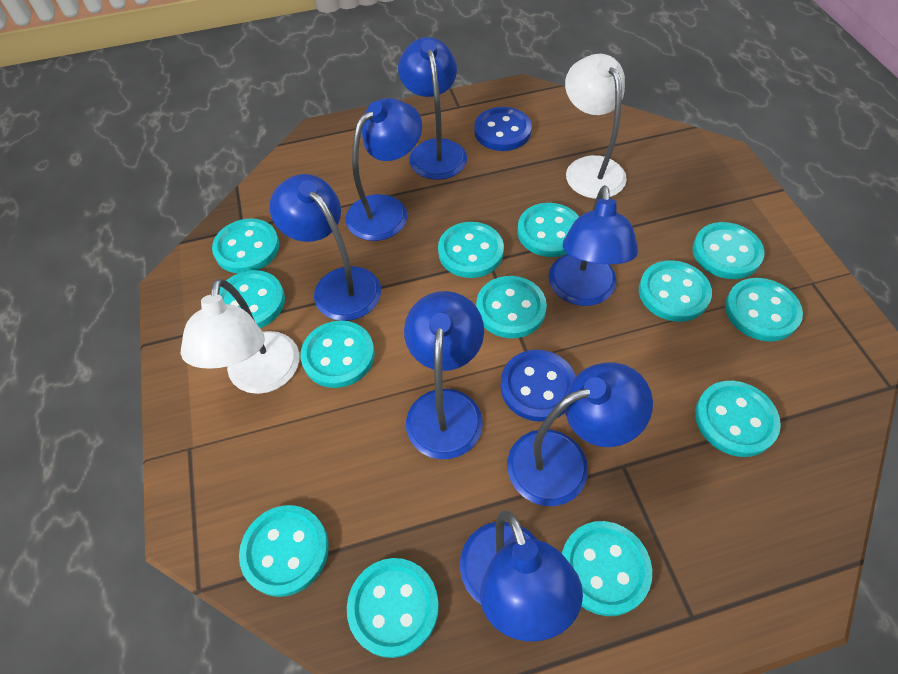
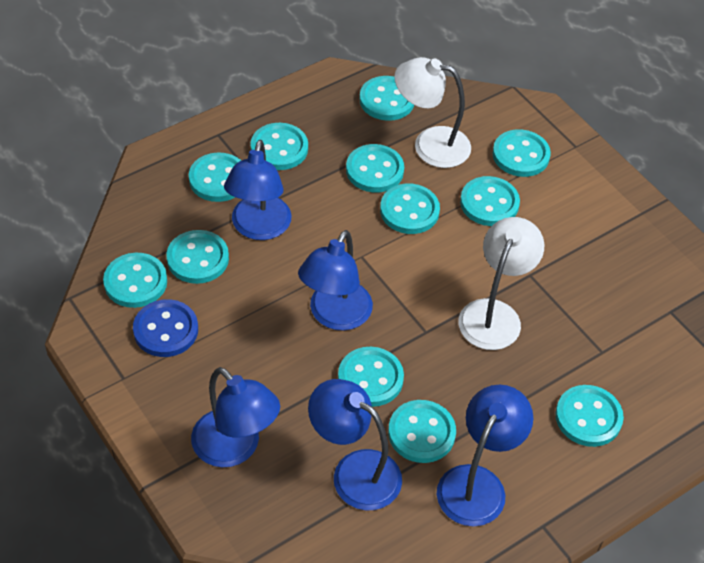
blue button: [474,107,532,151] [500,350,576,422] = 2 -> [133,299,198,357] = 1
blue lamp: [269,174,381,321] [345,98,422,241] [398,37,467,180] [404,291,484,459] [460,511,583,641] [507,362,653,506] [548,185,638,306] = 7 -> [191,367,280,467] [224,140,291,240] [298,230,373,330] [308,379,402,510] [437,385,533,527] = 5
turquoise button: [212,218,279,273] [219,270,285,328] [239,505,329,597] [301,321,375,388] [347,558,439,658] [438,222,504,278] [476,276,547,338] [517,203,579,257] [561,521,652,616] [639,260,712,322] [692,222,765,279] [695,381,781,457] [725,278,803,342] = 13 -> [103,253,167,308] [166,230,229,284] [189,152,241,202] [251,123,308,170] [338,347,404,407] [346,144,404,192] [359,76,414,121] [380,184,440,234] [388,400,456,463] [460,176,520,226] [493,129,551,177] [555,385,624,447] = 12

